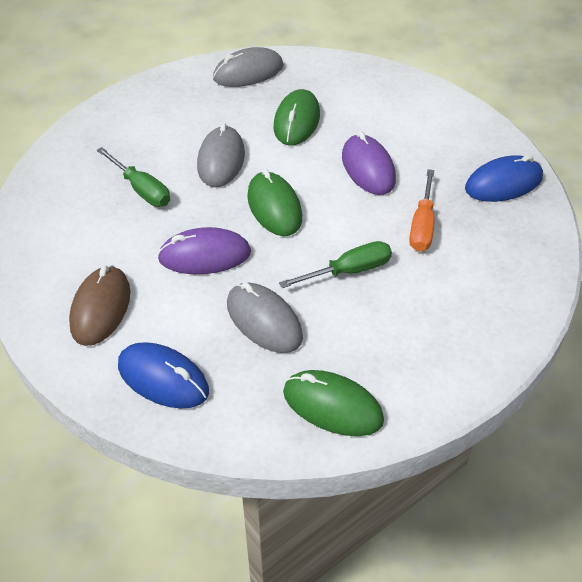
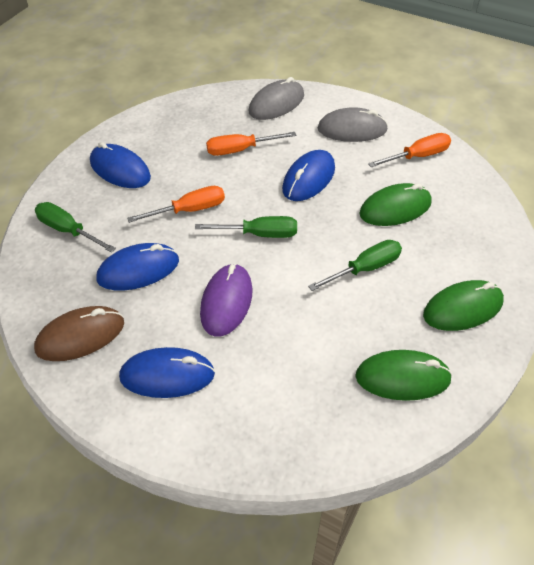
blue mouse: [118,342,209,409] [465,155,543,202] = 2 -> [90,142,151,188] [97,243,179,291] [119,347,215,398] [282,150,335,201] = 4
green screwdriver: [97,147,170,207] [279,241,392,288] = 2 -> [35,202,116,253] [195,216,297,238] [308,240,402,291] = 3
grey mouse: [197,123,245,187] [213,47,284,87] [227,282,303,353] = 3 -> [249,77,304,120] [318,107,388,142] = 2
orange screwdriver: [409,169,435,252] = 1 -> [127,186,225,223] [206,132,296,156] [368,133,451,167] = 3
purple mouse: [157,227,251,274] [342,132,396,195] = 2 -> [200,263,252,337] = 1

